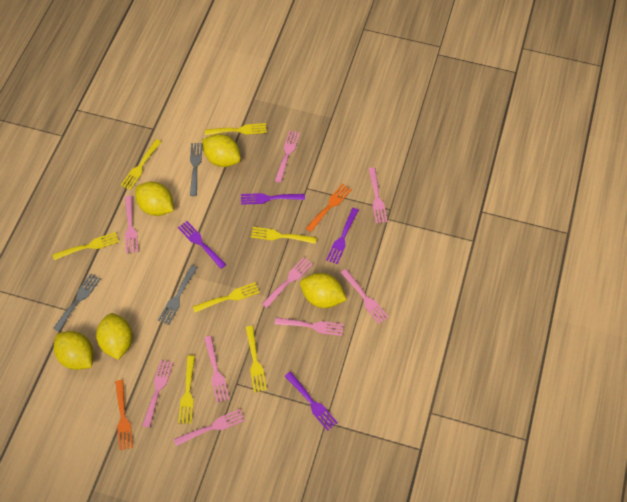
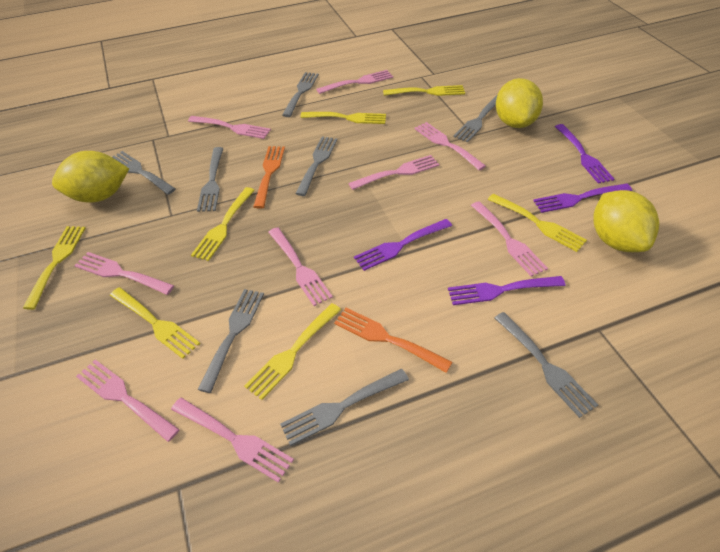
grey fork: [53,273,101,332] [158,265,197,325] [190,143,202,196] = 3 -> [112,151,176,195] [197,147,224,212] [197,289,264,393] [280,369,409,446] [282,72,319,117] [295,136,337,196] [453,95,497,142] [495,312,598,418] = 8
yellow lemon: [54,331,94,370] [96,313,133,360] [135,182,174,216] [202,134,241,167] [300,273,347,308] = 5 -> [52,151,129,202] [496,78,543,128] [593,190,659,252] = 3

